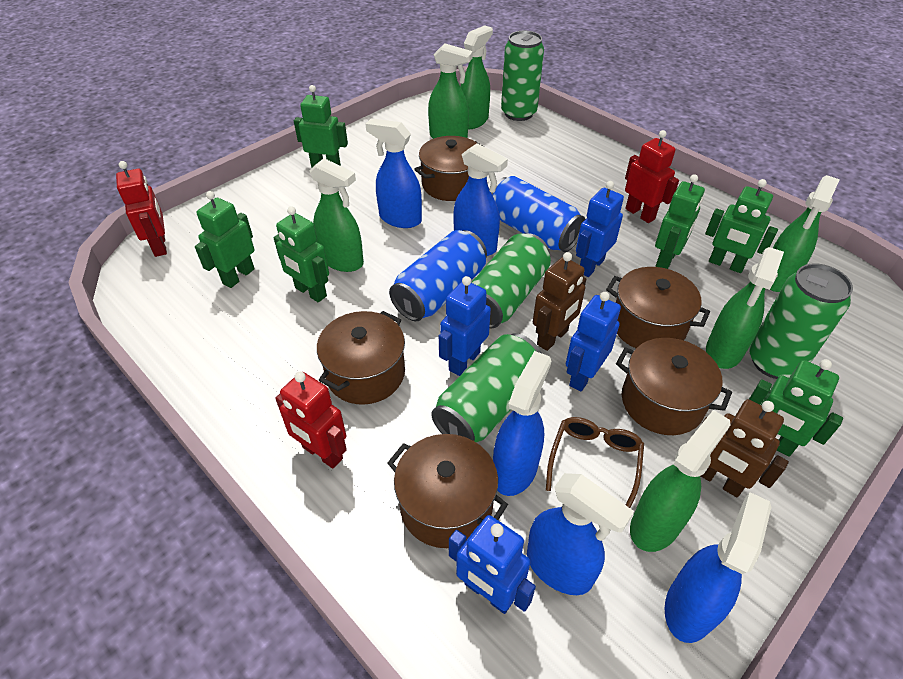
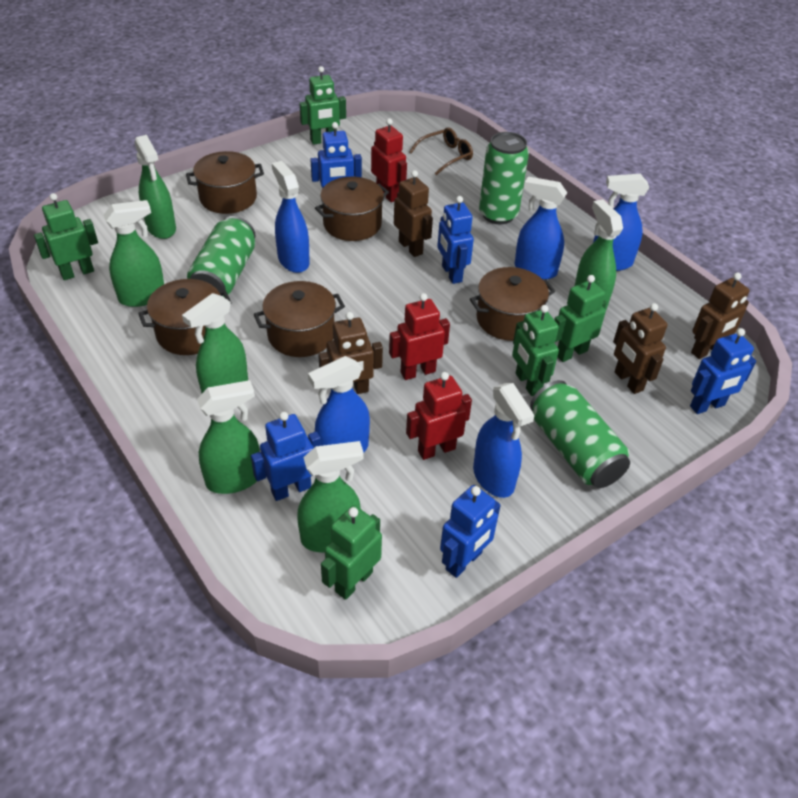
blue can: [389,230,487,321] [491,176,585,252] = 2 -> none = 0
blue robot: [439,276,491,376] [449,515,536,614] [566,292,621,392] [576,181,624,277] = 4 -> [251,412,321,501] [310,122,362,189] [437,196,474,284] [440,485,501,578] [690,328,756,414] = 5
brown robot: [533,252,586,351] [701,399,789,497] = 2 -> [319,312,383,394] [394,170,433,257] [613,303,668,394] [691,273,750,359] = 4
green can: [431,333,542,442] [471,233,551,329] [501,31,544,121] [749,263,853,379] = 4 -> [187,216,256,298] [479,132,529,224] [530,380,630,488] = 3
green robot: [195,191,255,288] [274,206,329,303] [294,85,348,168] [655,174,705,269] [705,179,778,273] [749,359,843,457] = 6 -> [34,193,98,280] [299,66,346,145] [321,505,382,600] [512,305,559,396] [554,275,607,362] = 5

